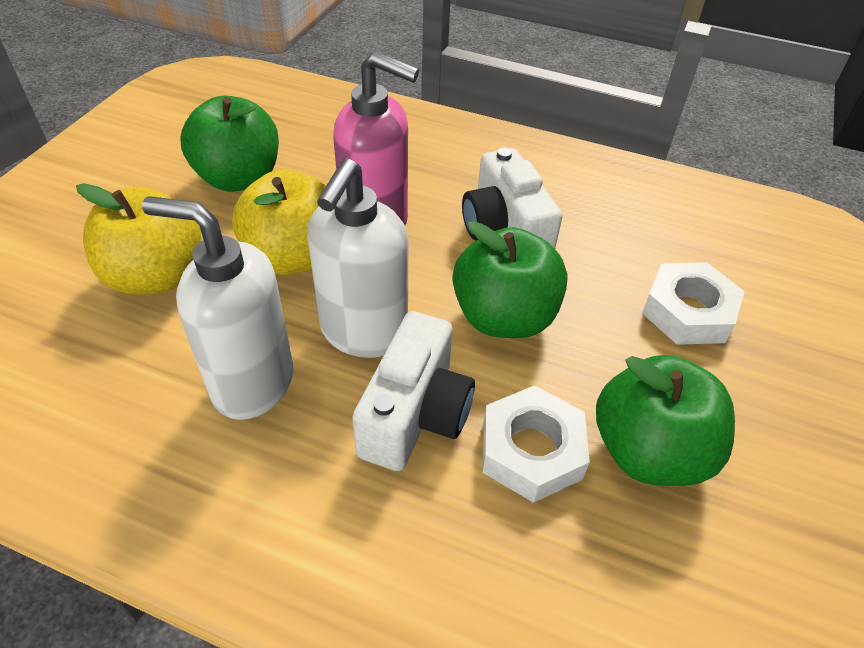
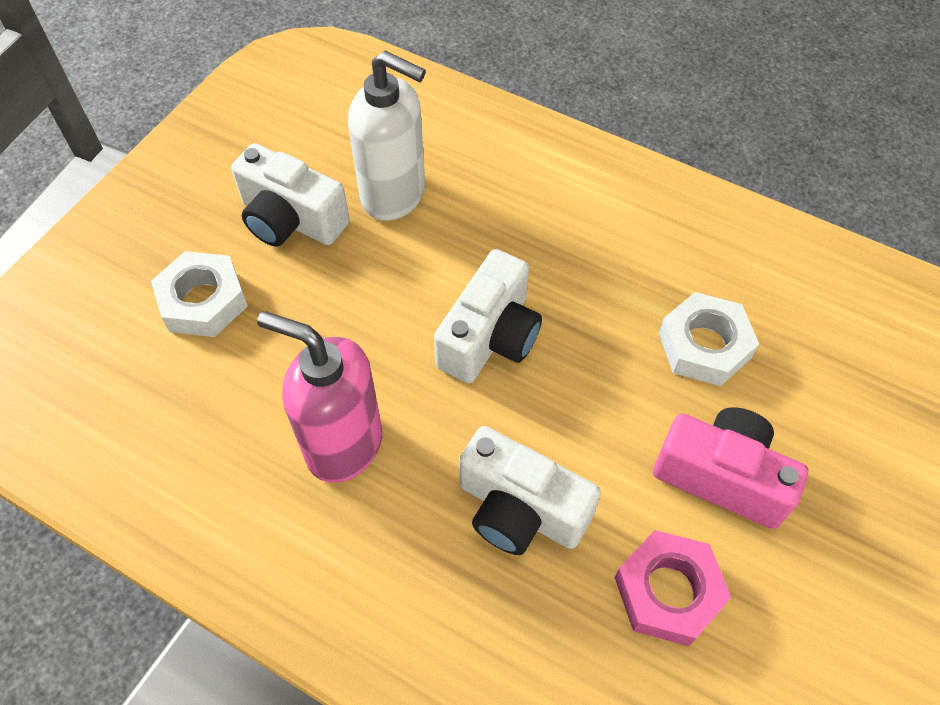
green apple: [180,96,279,192] [453,221,568,338] [596,355,735,486] = 3 -> none = 0
pink camera: none = 0 -> [653,407,808,529] = 1
pink nut: none = 0 -> [615,530,731,646] = 1
white camera: [352,311,475,471] [462,147,562,249] = 2 -> [231,143,350,247] [434,249,542,383] [459,426,601,555] = 3
white soap dispenser: [142,196,293,420] [307,158,408,358] = 2 -> [348,51,426,221] = 1
yellow apple: [76,183,201,295] [232,170,326,275] = 2 -> none = 0

